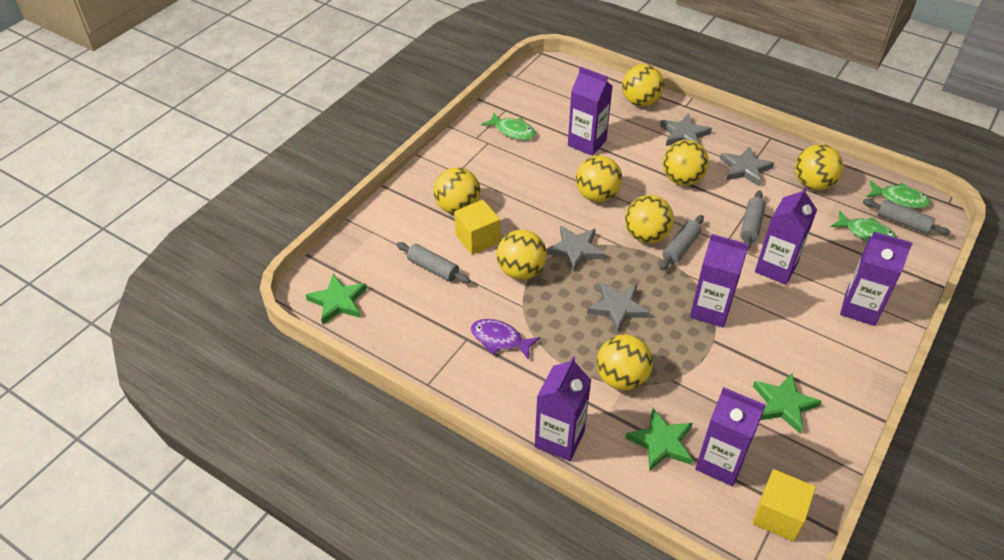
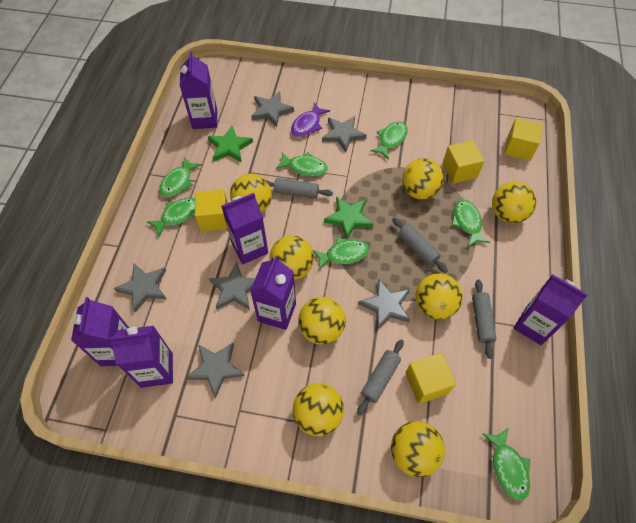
green fish: [481,113,536,140] [831,210,897,242] [867,180,931,208] = 3 -> [147,198,195,237] [159,157,202,198] [276,152,328,177] [313,238,369,270] [370,121,408,160] [452,200,490,247] [483,428,530,501] = 7
green star: [306,274,367,325] [625,407,693,471] [753,373,822,433] = 3 -> [208,126,253,163] [324,196,373,239] = 2
grey star: [547,226,605,272] [587,282,650,333] [660,113,712,146] [720,146,774,187] = 4 -> [114,264,167,313] [186,343,245,398] [209,262,255,310] [251,91,294,127] [322,116,367,152] [358,279,410,330] = 6
yellow cube: [454,200,500,255] [752,469,816,542] = 2 -> [195,189,228,232] [405,353,456,404] [443,140,484,184] [504,118,543,161] = 4

